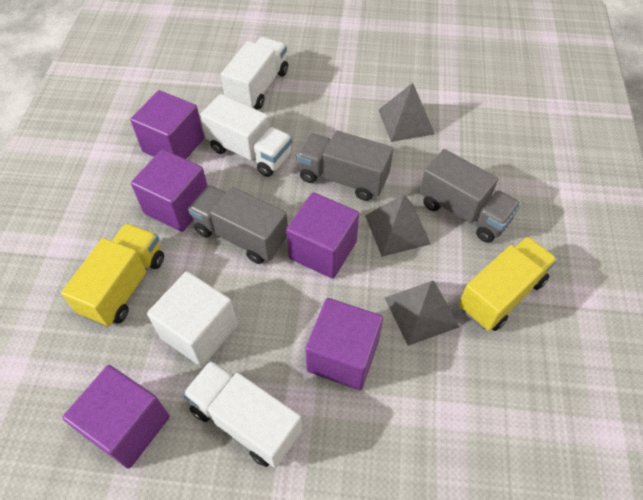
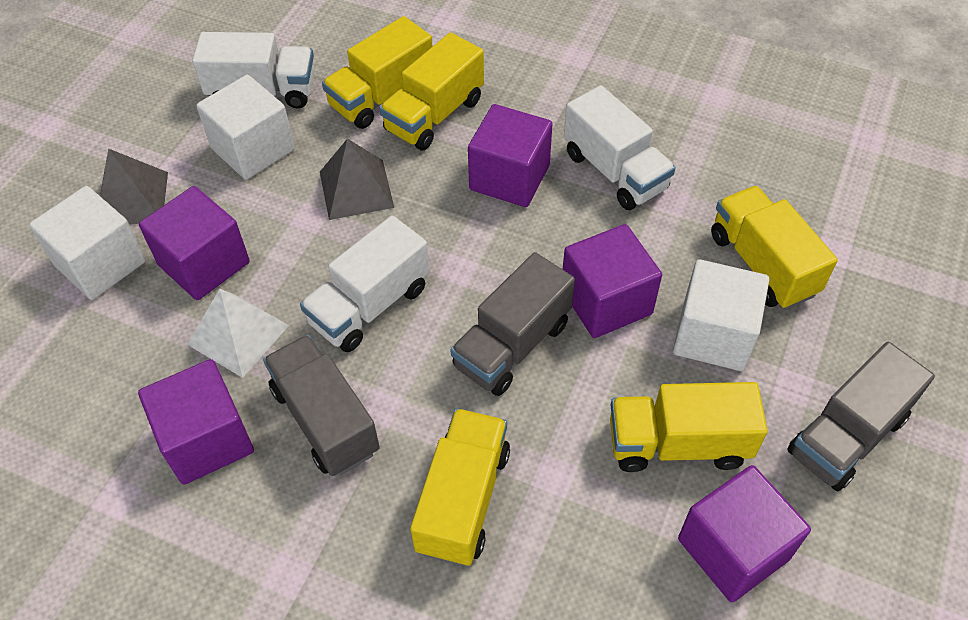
grey pyramid: [365,194,431,257] [378,83,435,142] [385,281,460,346] = 3 -> [100,149,168,224] [320,138,394,220] = 2
white cube: [147,271,238,367] = 1 -> [29,186,146,300] [196,75,295,180] [673,259,769,371] = 3
white pyramid: none = 0 -> [187,289,289,378] = 1
yellow truck: [61,223,164,327] [459,236,557,331] = 2 -> [322,16,433,129] [379,32,484,151] [410,408,510,566] [610,382,768,472] [711,186,838,310] = 5

